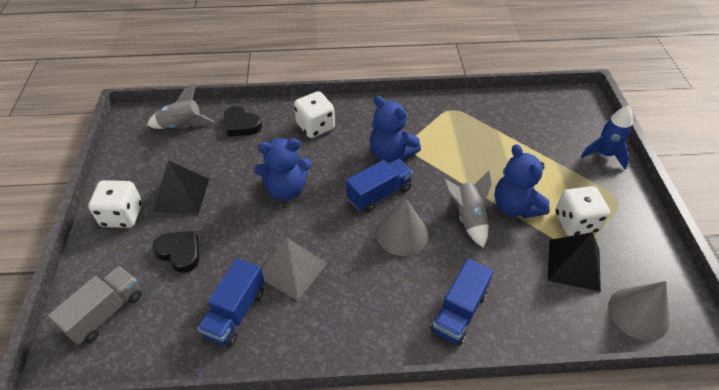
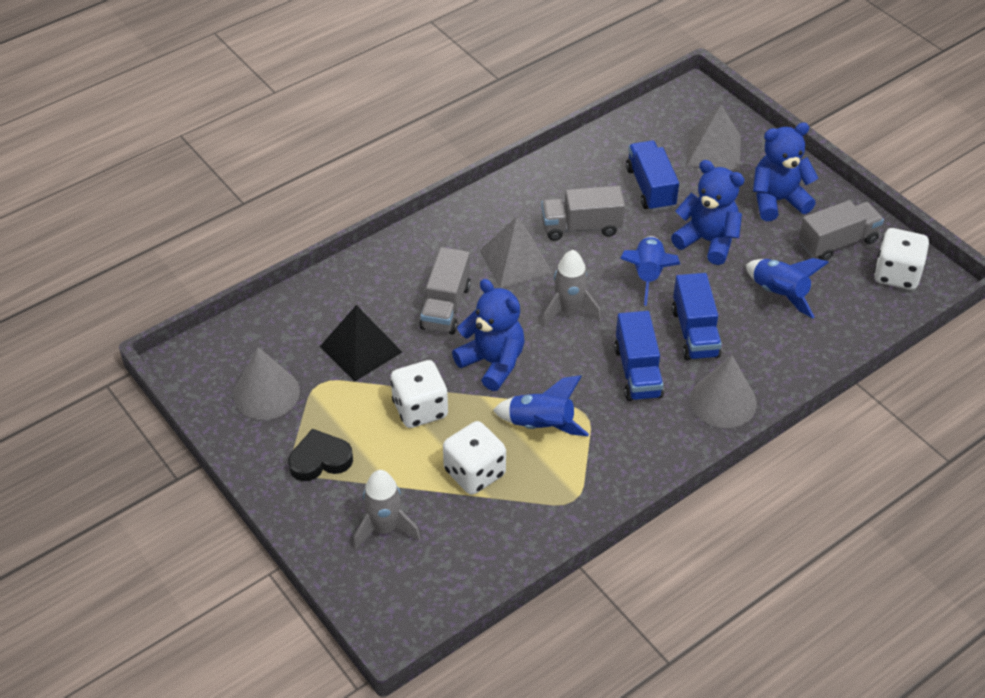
black heart: [153,231,200,273] [224,106,262,137] = 2 -> [288,429,353,481] = 1
black pyramid: [153,160,209,214] [548,232,601,292] = 2 -> [320,305,402,381] = 1
blue rocket: [581,106,633,169] = 1 -> [493,375,589,436] [620,236,680,306] [746,258,829,318] = 3
grey pyramid: [262,238,327,301] = 1 -> [480,217,552,288] [687,105,741,170] = 2
grey truck: [48,266,142,345] = 1 -> [419,247,471,335] [541,186,625,241] [799,200,884,261] = 3

